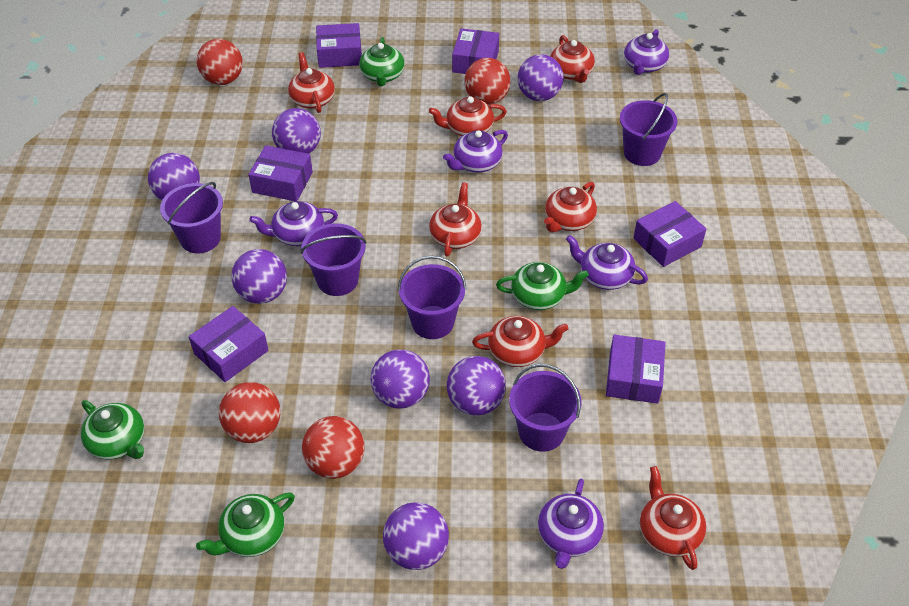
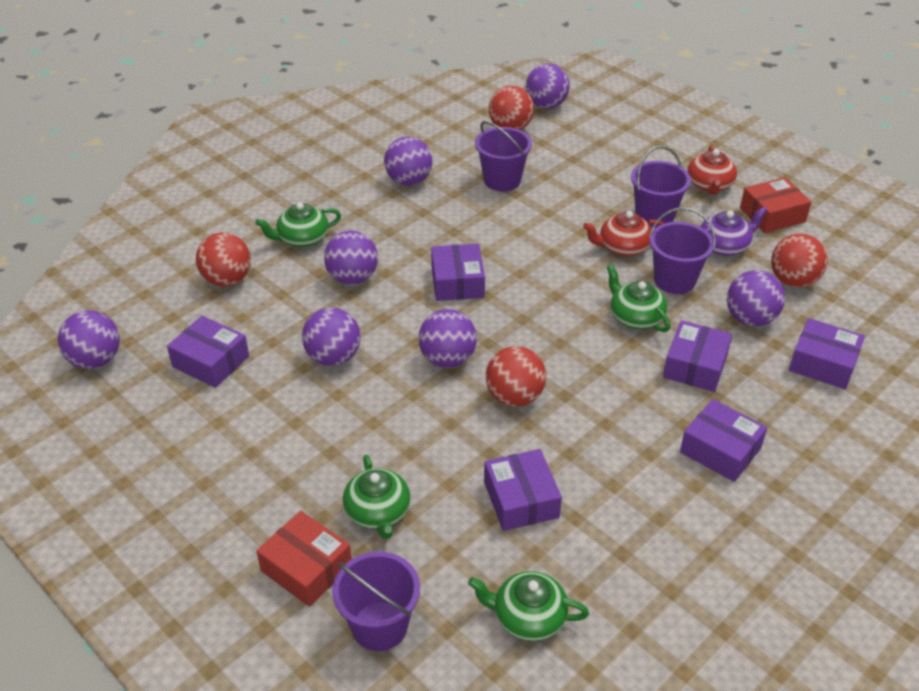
purple bucket: [160,182,223,253] [300,223,366,296] [398,256,466,339] [509,364,581,452] [620,93,678,166] = 5 -> [332,552,420,651] [475,121,532,192] [631,146,691,228] [649,207,716,294] = 4
purple teapot: [249,201,338,246] [443,130,508,173] [538,479,604,569] [566,235,648,290] [624,29,669,75] = 5 -> [701,207,768,256] = 1
red box: none = 0 -> [256,511,352,607] [740,177,811,233] = 2
red teapot: [288,52,335,113] [429,96,507,136] [429,182,482,256] [472,316,569,367] [544,182,597,232] [550,35,595,83] [640,466,706,570] = 7 -> [583,211,665,256] [687,145,737,195] = 2

